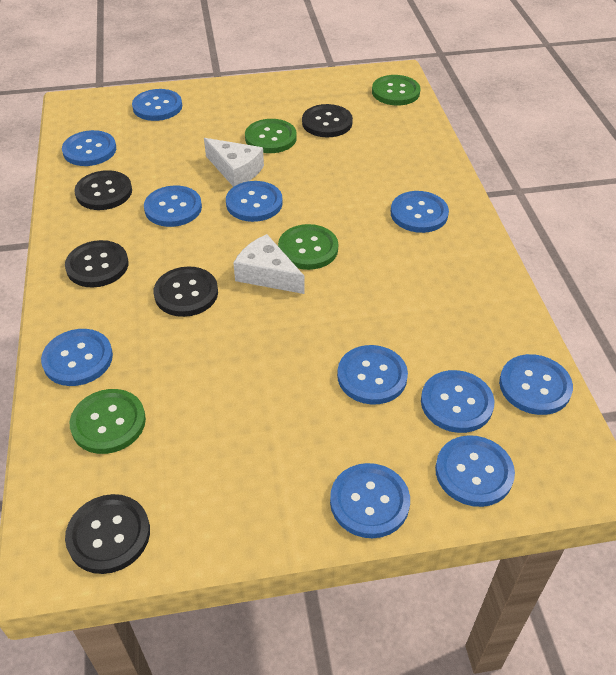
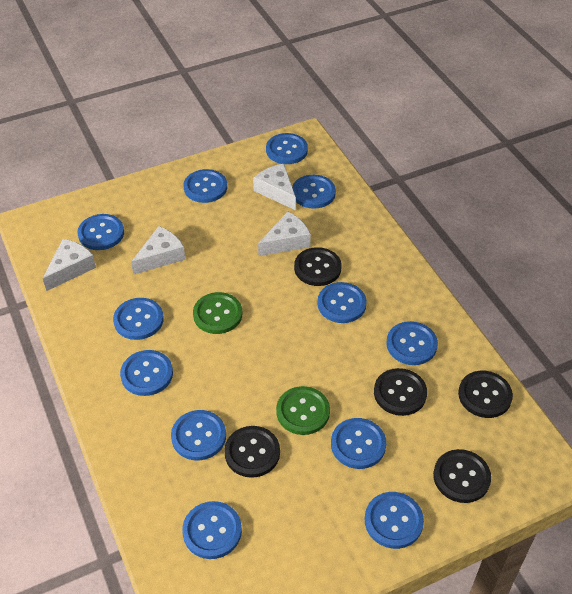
blue button: [41,329,113,386] [62,130,116,166] [132,89,182,121] [144,185,202,227] [226,181,283,222] [330,463,410,538] [337,345,408,405] [391,191,449,233] [421,370,495,433] [435,435,515,507] [499,354,573,415] = 11 -> [77,214,124,250] [113,298,164,340] [120,350,173,396] [171,410,226,460] [182,501,242,559] [183,169,227,203] [266,133,308,164] [292,175,336,209] [317,282,367,323] [331,418,386,469] [365,492,424,549] [386,321,438,365] = 12
green button: [70,389,146,454] [245,119,297,153] [278,224,338,270] [372,75,421,105] = 4 -> [193,292,242,334] [276,386,330,435] = 2
white cheese: [204,138,264,187] [233,234,304,294] = 2 -> [43,239,96,291] [131,226,185,275] [253,164,296,210] [258,212,311,256] = 4

